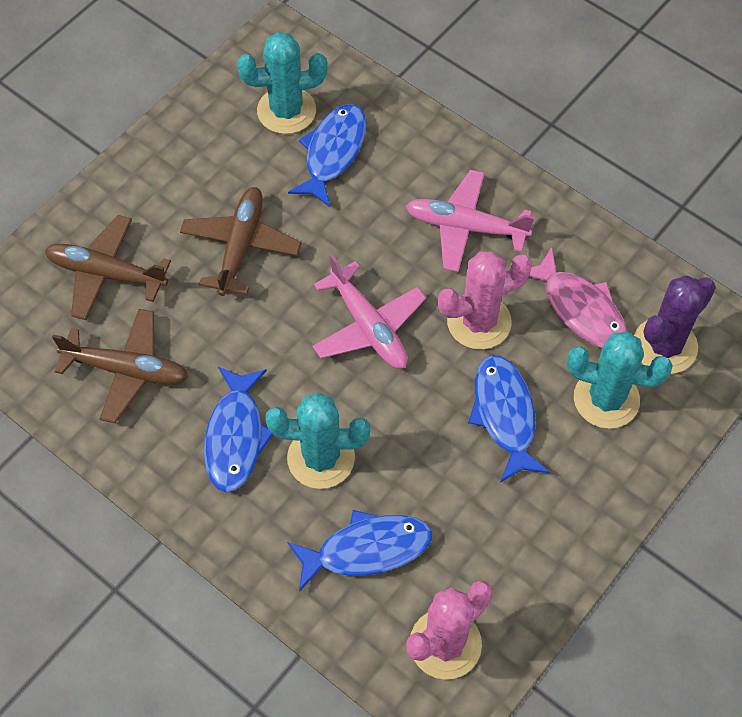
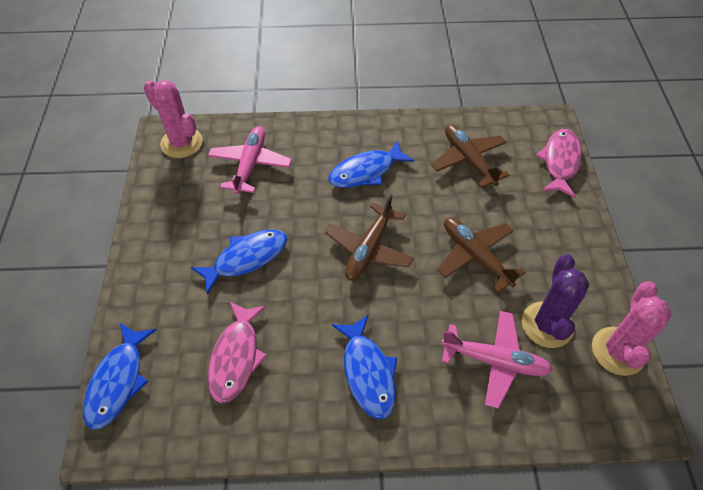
pink fish: [529,247,628,348] = 1 -> [208,301,267,403] [536,129,582,198] = 2
turquoise cactus: [237,32,328,134] [266,392,370,489] [567,331,673,429] = 3 -> none = 0

